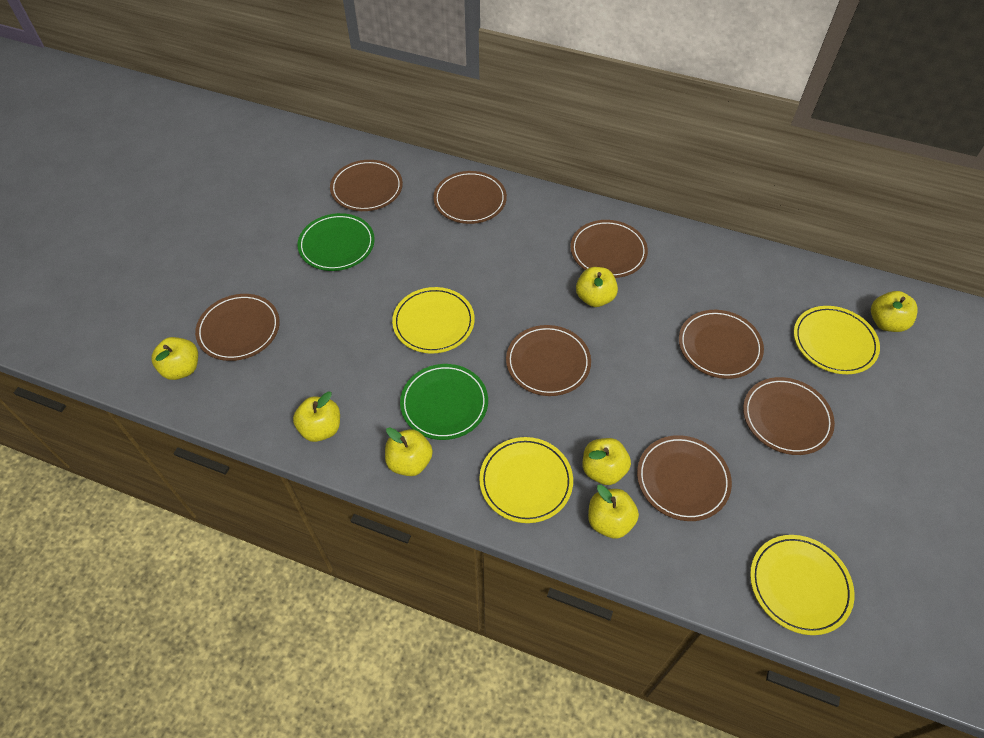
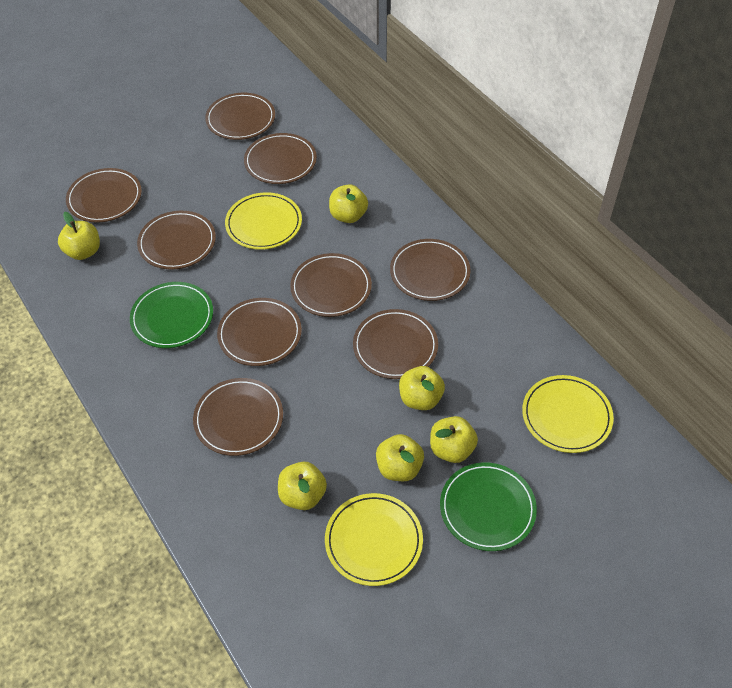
brown plate: [195,294,280,361] [330,160,403,211] [433,171,507,224] [506,325,591,396] [570,220,648,278] [637,435,732,521] [679,310,764,379] [743,377,835,455] = 8 -> [66,168,142,223] [137,211,216,270] [193,378,283,456] [205,93,275,140] [217,298,302,366] [244,133,317,184] [290,253,372,317] [353,309,438,379] [390,239,471,301] = 9
yellow apple: [151,337,198,380] [293,392,340,442] [385,427,433,476] [576,267,618,307] [582,438,631,485] [588,485,639,539] [871,291,918,332] = 7 -> [58,212,100,260] [278,462,327,510] [329,184,368,223] [376,434,424,481] [399,366,445,410] [430,416,478,463] = 6
yellow plate: [392,287,475,354] [479,437,573,523] [750,535,854,635] [794,306,880,374] = 4 -> [225,192,302,250] [325,493,423,586] [522,375,614,453] = 3

